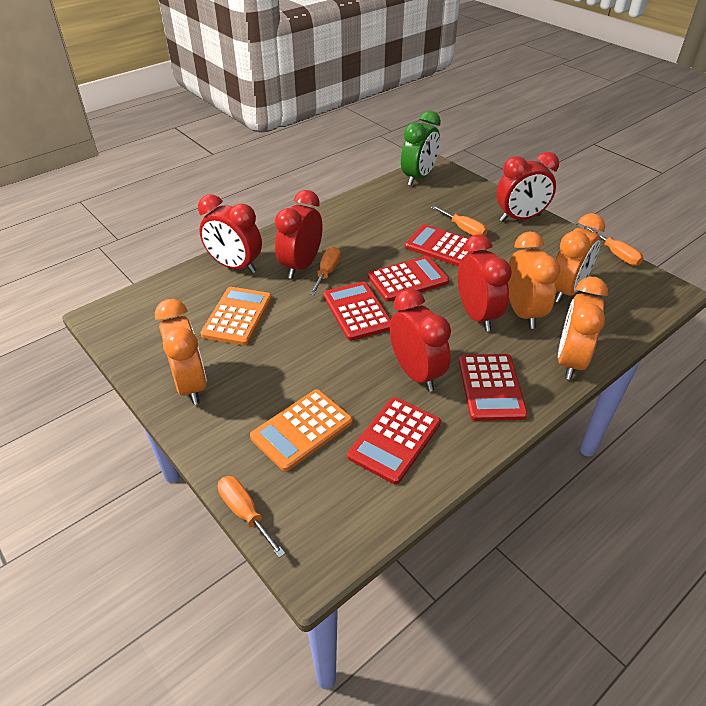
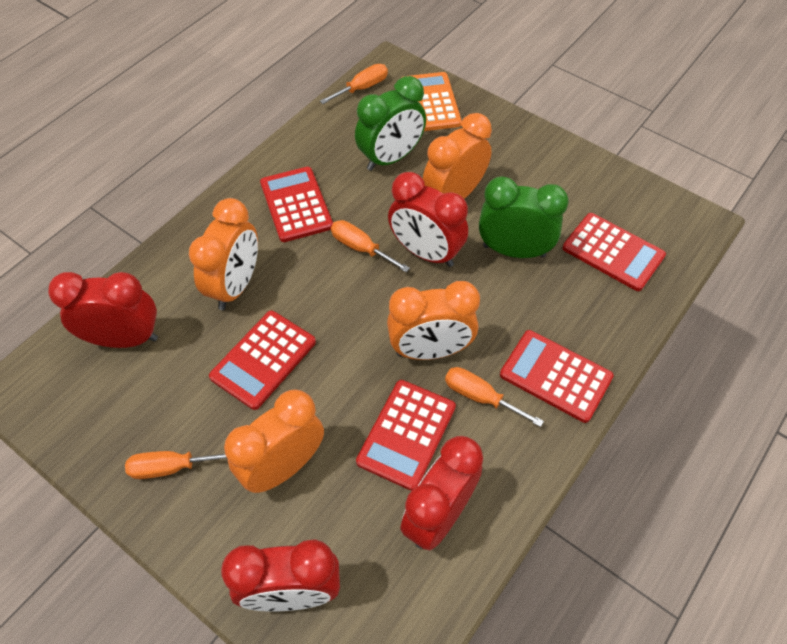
green clock: [401,111,441,186] = 1 -> [355,76,426,171] [479,176,569,258] = 2
orange calculator: [200,287,272,345] [250,389,353,471] = 2 -> [401,72,462,131] = 1
red clock: [198,194,262,273] [275,190,323,279] [390,288,451,391] [458,234,512,331] [496,152,559,222] = 5 -> [48,272,158,348] [221,539,340,612] [388,172,468,267] [400,436,483,551] = 4

